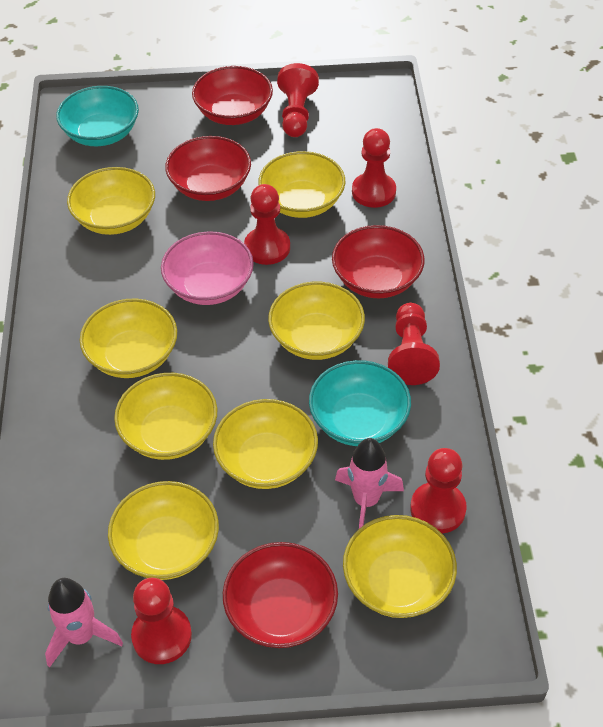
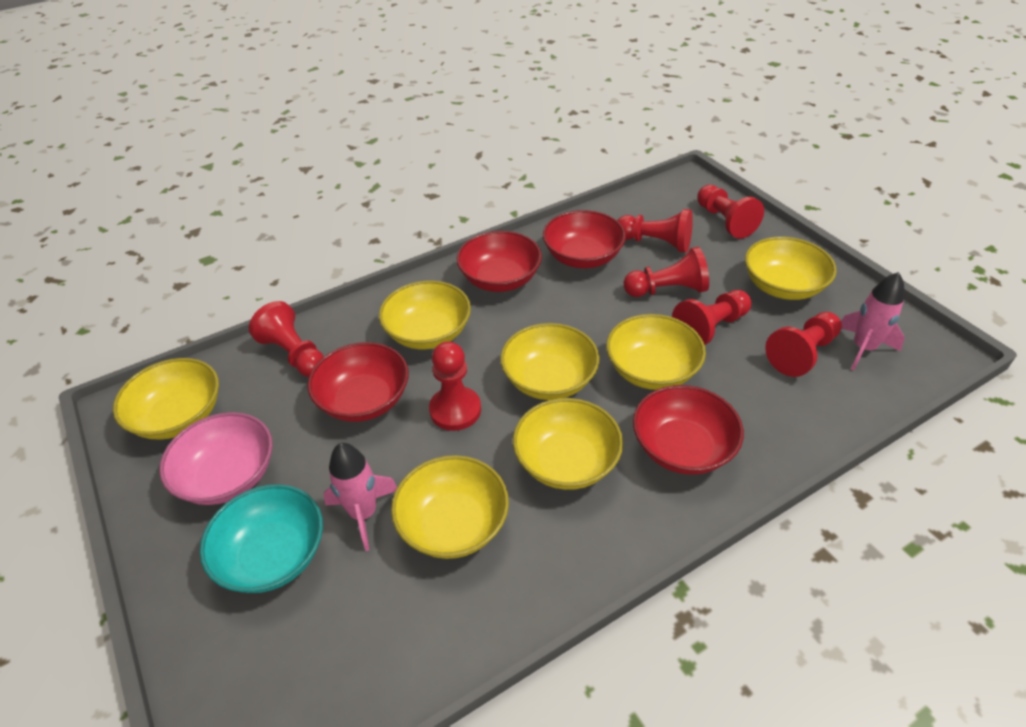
red pawn: [131,578,192,664] [244,184,290,265] [277,63,319,137] [352,128,396,208] [388,303,440,385] [410,448,467,533] = 6 -> [249,301,324,377] [429,341,481,431] [617,209,693,253] [624,247,709,297] [672,290,751,345] [697,185,764,239] [765,312,842,377] = 7
turquoise bowl: [56,86,139,146] [309,360,411,446] = 2 -> [200,484,323,593] = 1
yellow bowl: [67,167,155,235] [80,299,177,378] [108,481,219,580] [114,373,217,460] [213,399,318,489] [258,151,345,218] [268,282,365,360] [343,515,457,618] = 8 -> [113,358,219,440] [379,281,471,350] [391,455,509,559] [500,323,599,400] [513,398,623,490] [606,314,706,390] [745,237,837,300] = 7

